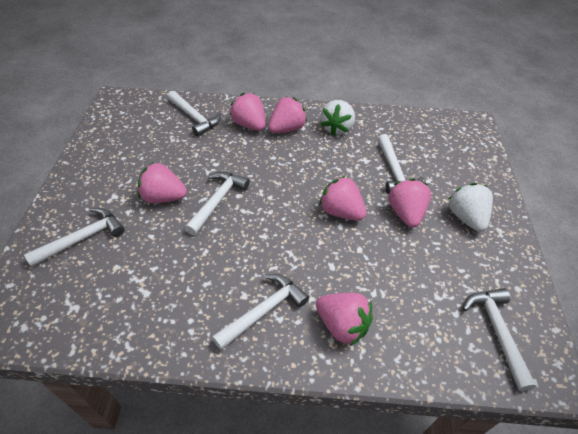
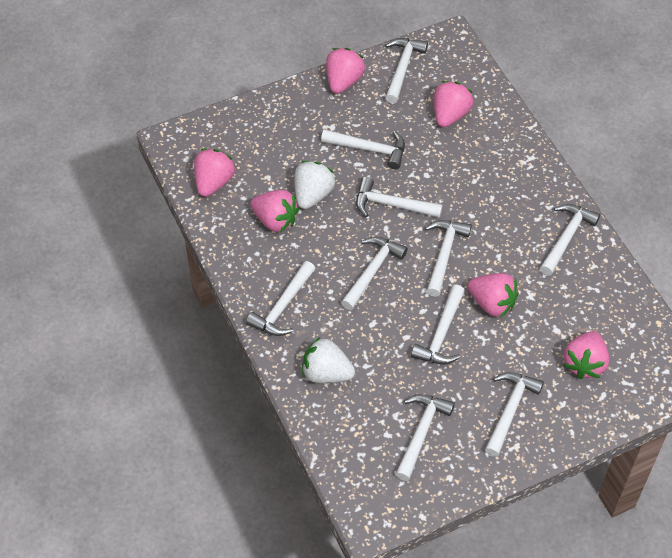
white hammer: [24,208,125,267] [167,91,221,136] [185,172,250,235] [212,274,309,350] [378,134,424,194] [463,288,536,391] = 6 -> [246,261,316,336] [321,129,405,169] [341,236,408,310] [356,177,443,218] [385,38,428,103] [395,394,455,481] [411,285,465,364] [425,220,472,297] [485,372,544,457] [540,204,600,276] = 10

